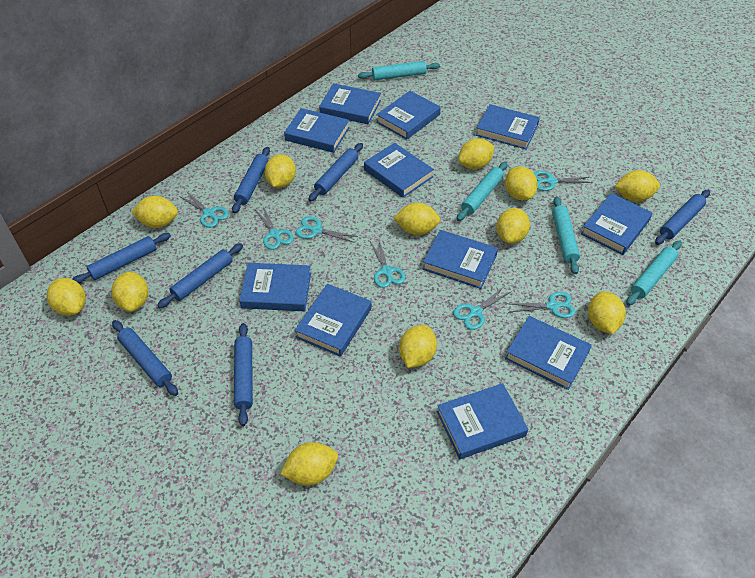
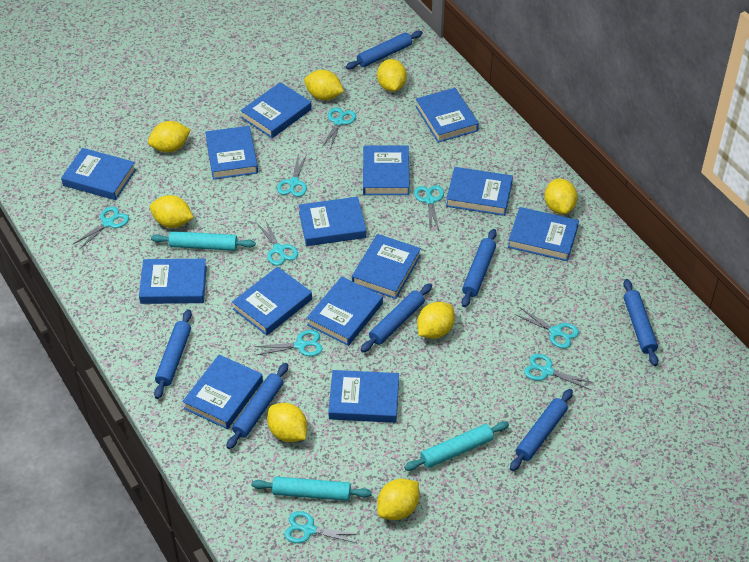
blue book: [239,263,311,311] [284,108,350,153] [294,284,372,357] [319,83,381,124] [364,143,434,198] [376,91,441,140] [423,230,498,289] [437,383,528,459] [476,104,540,150] [505,316,592,390] [581,193,653,255] = 11 -> [61,148,136,200] [139,259,207,304] [182,355,263,429] [205,126,258,180] [232,267,312,335] [241,82,312,138] [299,197,366,246] [307,276,383,346] [328,370,399,423] [352,234,421,299] [363,146,410,195] [415,88,479,143] [446,167,513,216] [508,207,579,261] = 14
turquoise rolling pin: [358,61,440,80] [457,162,507,221] [552,196,580,274] [626,240,682,306] = 4 -> [151,231,255,251] [252,477,372,501] [404,421,509,471] = 3
turquoise scissors: [179,191,229,228] [255,207,294,250] [296,216,358,243] [370,241,405,288] [453,287,512,330] [507,292,576,318] [534,171,592,191] = 7 -> [73,207,129,250] [254,330,323,356] [256,220,298,266] [277,154,307,197] [284,511,358,543] [322,108,356,150] [414,185,444,230] [514,308,579,349] [524,354,593,390] = 9
yellow lemon: [47,278,86,316] [111,272,148,312] [131,196,178,228] [265,154,296,188] [280,442,338,486] [393,203,440,235] [399,325,437,368] [458,138,495,169] [497,208,530,244] [505,166,538,200] [588,291,626,334] [615,170,660,202] = 12 -> [148,121,191,152] [150,195,194,228] [267,403,307,442] [304,70,344,100] [377,59,407,92] [377,479,419,520] [417,302,455,339] [545,179,577,214] = 8

